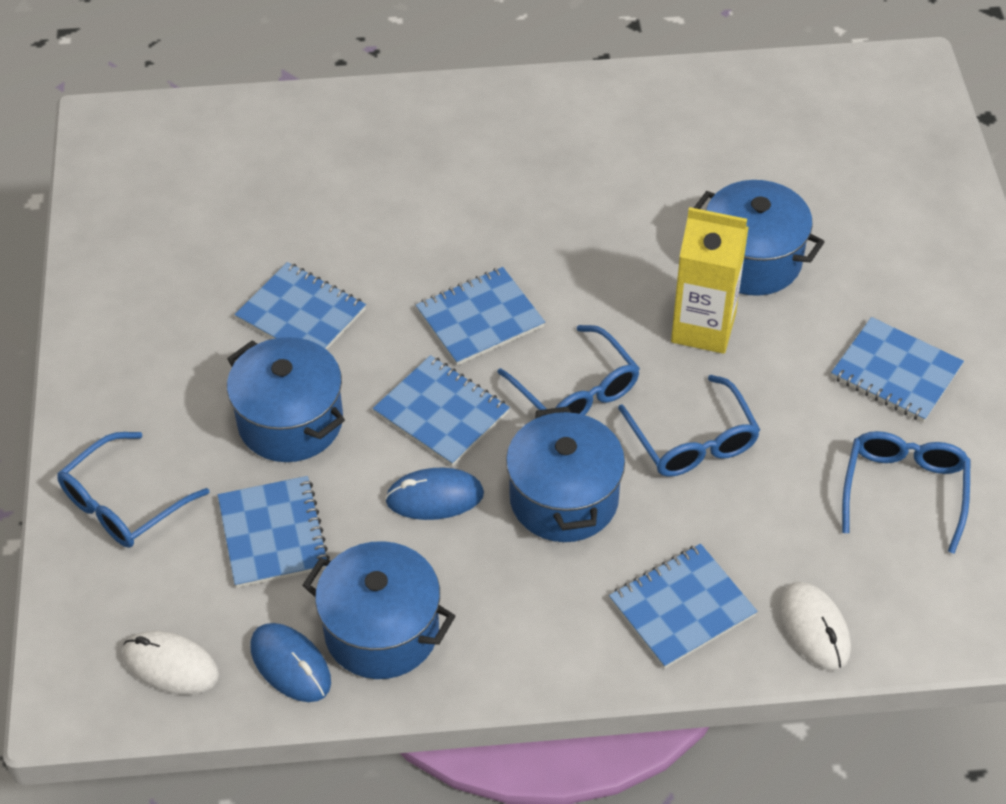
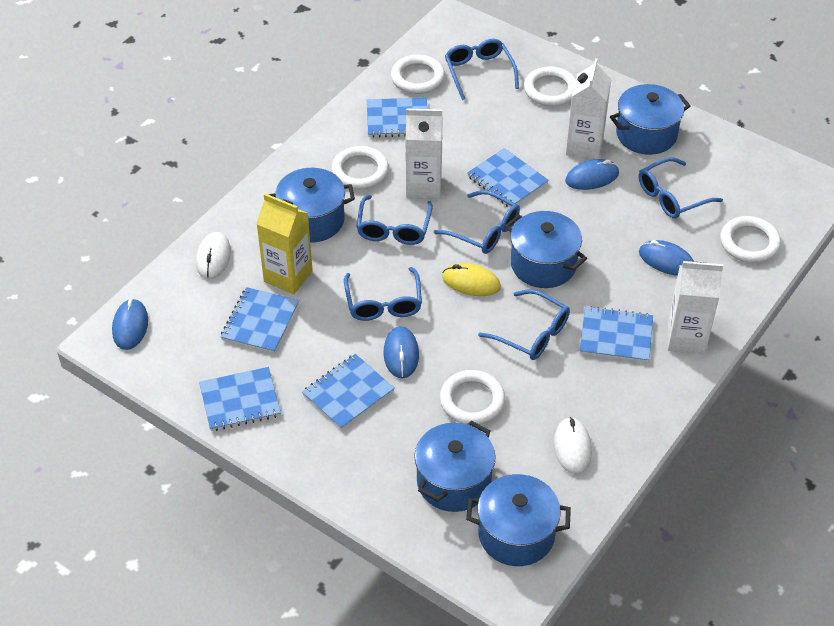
blue glasses: [57,432,209,548] [497,325,640,415] [618,375,760,477] [842,431,971,554] = 4 -> [344,267,422,321] [357,195,433,245] [434,190,520,254] [445,39,519,100] [478,289,570,360] [639,157,723,218] = 6
blue mouse: [250,623,331,702] [385,468,484,520] = 2 -> [112,298,148,350] [383,326,419,379] [565,159,619,190] [639,240,694,276] = 4
blue pot: [227,337,345,462] [302,541,455,679] [506,406,625,542] [694,180,824,296] = 4 -> [268,168,355,243] [414,421,496,512] [466,474,571,566] [505,211,587,288] [610,84,690,155] = 5
white carton: none = 0 -> [406,108,443,199] [566,58,611,159] [668,261,723,354] = 3
white ring: none = 0 -> [331,146,389,189] [391,55,445,94] [440,370,505,425] [524,66,576,106] [720,216,781,263] = 5
yellow mouse: none = 0 -> [442,263,501,296] = 1

